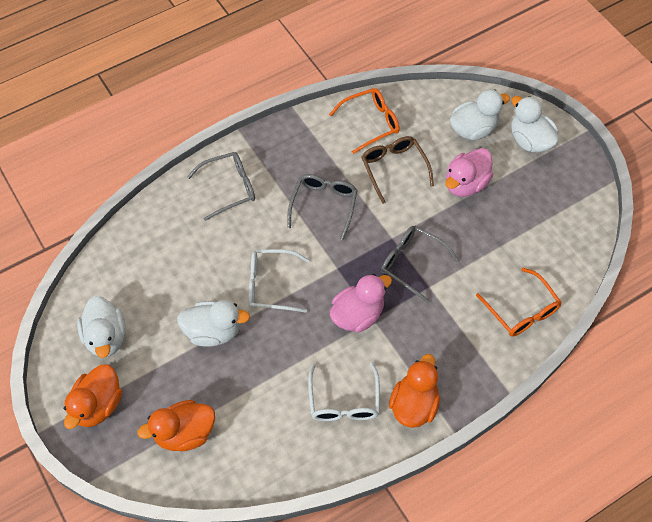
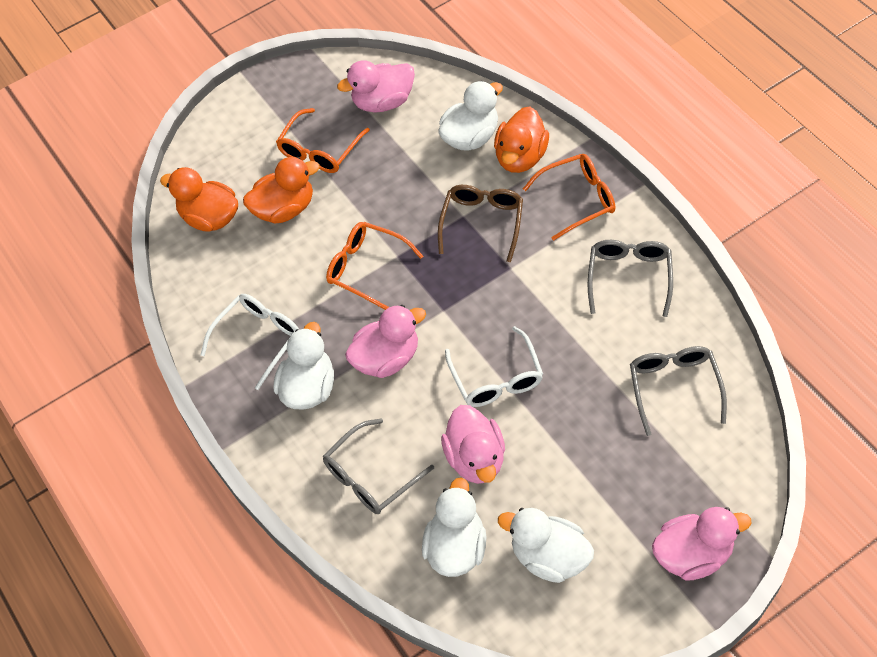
orange glasses: [329,88,399,154] [476,268,562,337] = 2 -> [276,108,370,173] [326,222,423,310] [523,154,615,241] = 3
pink duck: [330,274,392,333] [445,148,493,197] = 2 -> [337,60,415,113] [345,305,426,378] [441,405,505,484] [652,507,752,581] = 4

